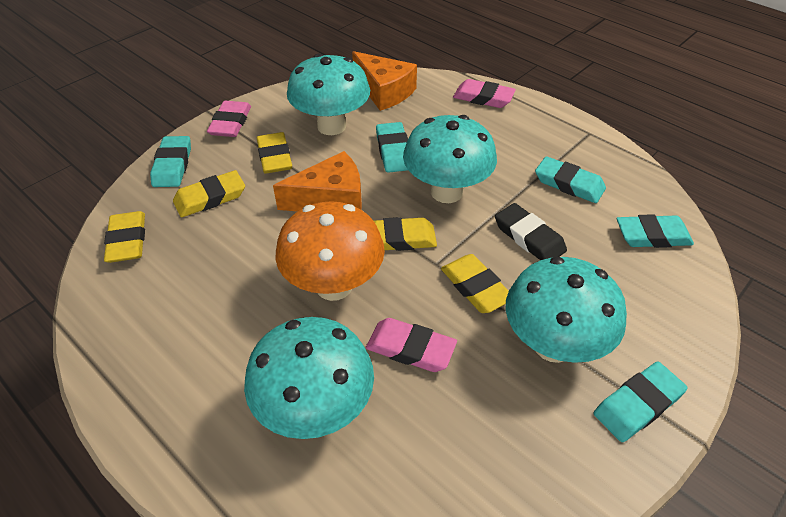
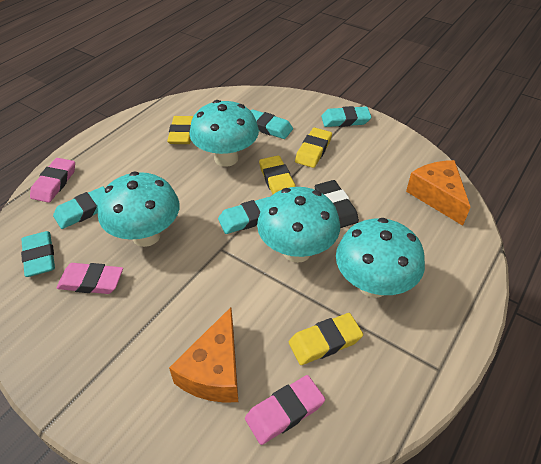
orange mushroom: [275,201,385,301] = 1 -> none = 0
yellow eraser: [104,211,145,263] [173,170,245,217] [257,132,292,174] [374,217,437,251] [441,254,509,313] = 5 -> [167,116,193,144] [259,156,296,194] [289,313,363,365] [295,128,332,168] = 4

